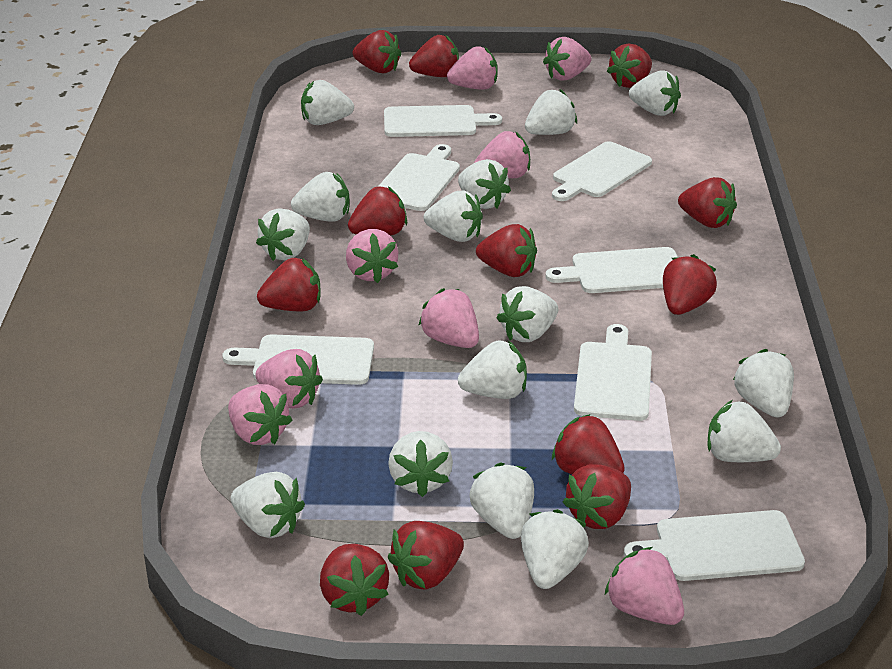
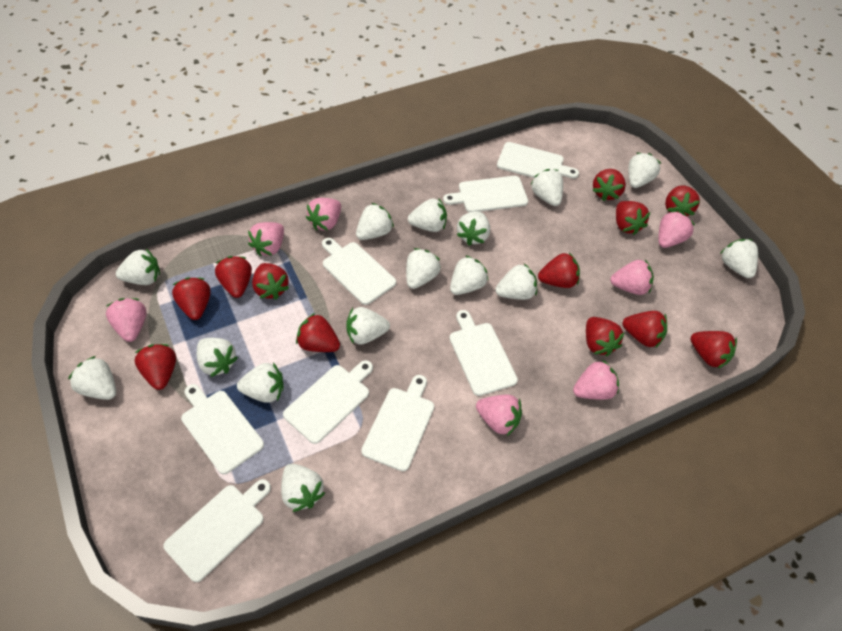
pink strawberry: [228,384,292,445] [255,349,323,409] [346,229,399,283] [418,288,479,348] [447,46,498,90] [474,131,530,178] [543,37,592,81] [605,547,684,625] = 8 -> [106,298,147,342] [248,222,284,256] [306,198,341,231] [476,394,522,436] [573,360,619,399] [610,260,654,295] [658,210,695,248] = 7
white cutting board: [222,334,374,385] [378,144,460,211] [384,105,502,137] [546,247,678,293] [552,141,652,201] [574,324,652,421] [624,510,805,581] = 7 -> [163,479,271,582] [181,384,264,474] [283,360,373,444] [322,238,396,305] [361,375,434,471] [443,176,528,212] [449,310,518,396] [497,142,579,178] = 8

